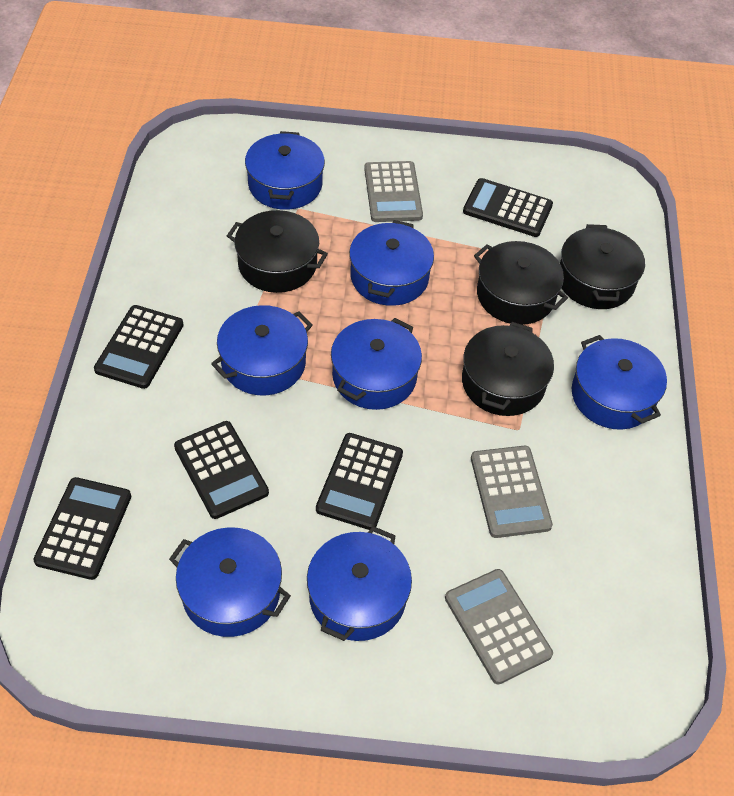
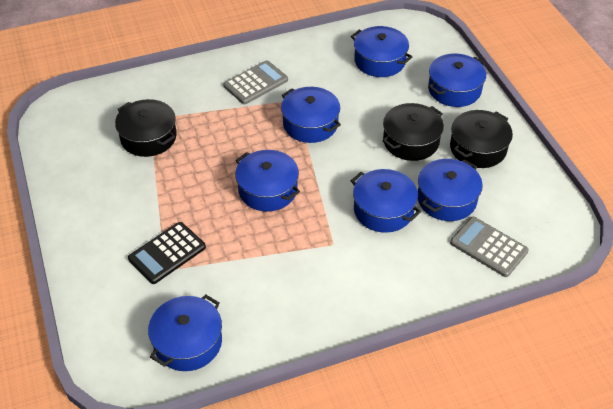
black calculator: [33,477,131,580] [94,305,184,389] [174,421,269,519] [316,433,403,530] [463,178,553,237] = 5 -> [128,222,206,284] = 1
black pot: [227,210,328,293] [462,322,554,416] [474,241,568,325] [560,224,645,309] = 4 -> [115,99,177,157] [382,103,444,161] [450,110,513,168] = 3
grey calculator: [364,161,423,222] [445,569,553,685] [471,446,553,538] = 3 -> [223,60,288,104] [450,217,529,277] = 2

